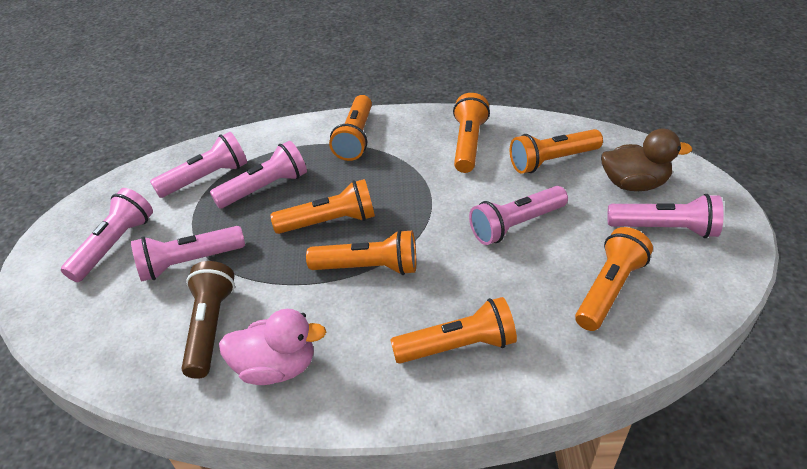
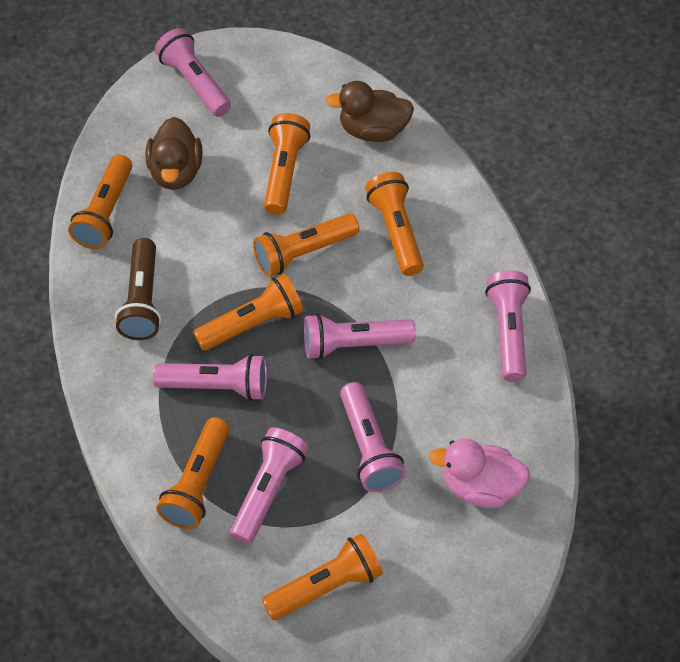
brown duck: [601,128,692,191] = 1 -> [146,117,203,190] [326,81,414,142] = 2

